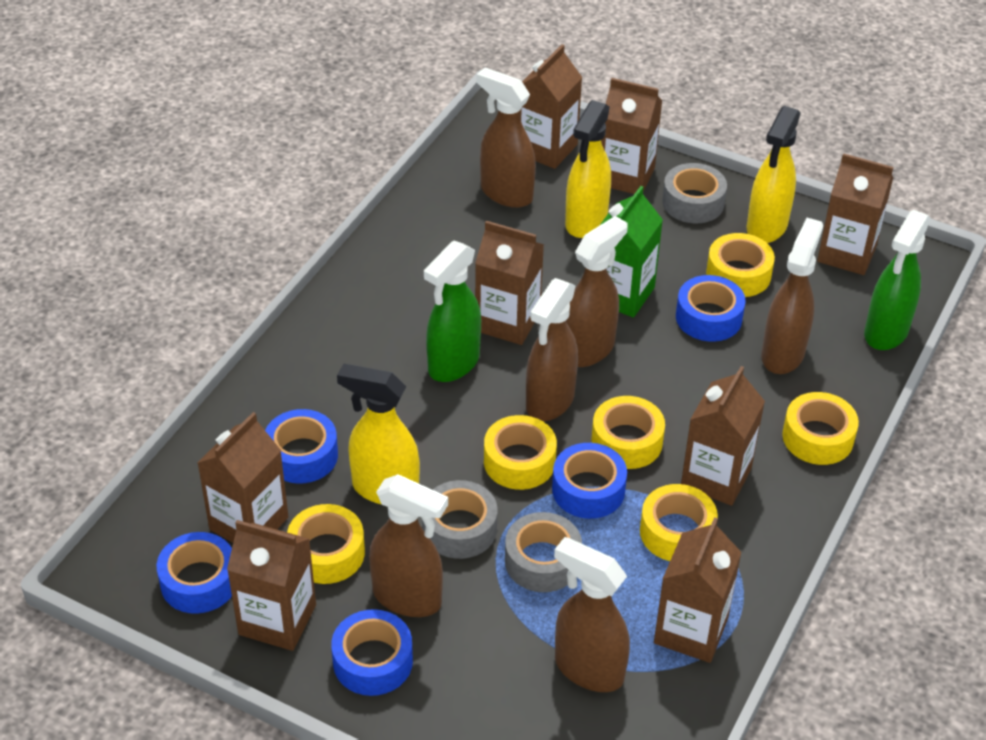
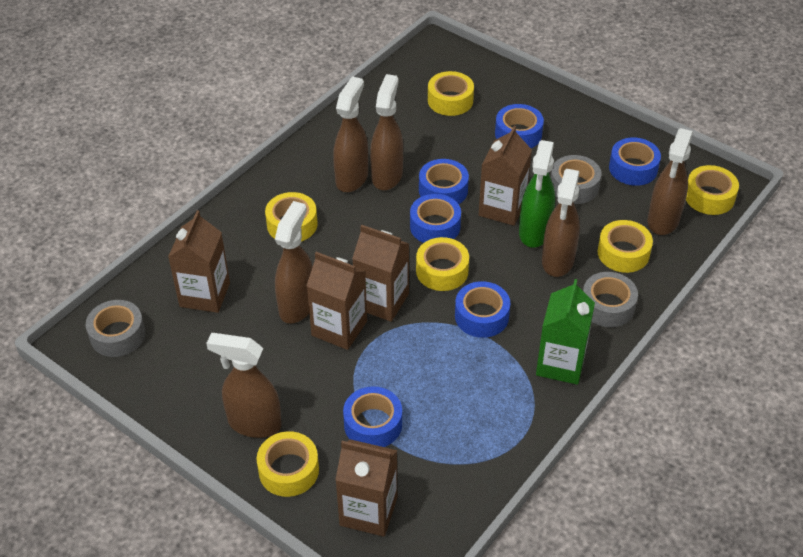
blue tape: [157,532,232,614] [265,409,338,484] [331,609,413,696] [552,443,627,519] [676,275,746,342] = 5 -> [343,386,402,447] [410,194,461,243] [419,159,469,204] [455,281,510,338] [495,104,544,148] [609,138,661,186] = 6
brown carton: [197,412,288,543] [227,520,316,651] [475,221,544,345] [519,44,582,169] [601,78,662,194] [654,517,742,663] [681,366,765,506] [817,153,893,275] = 8 -> [168,210,230,313] [306,252,367,350] [335,439,397,537] [352,225,409,322] [479,126,532,226] = 5
green spray bottle: [424,241,481,382] [864,210,930,350] = 2 -> [519,140,555,248] = 1
yellow spray bottle: [337,364,420,505] [565,100,611,238] [746,106,800,243] = 3 -> none = 0

